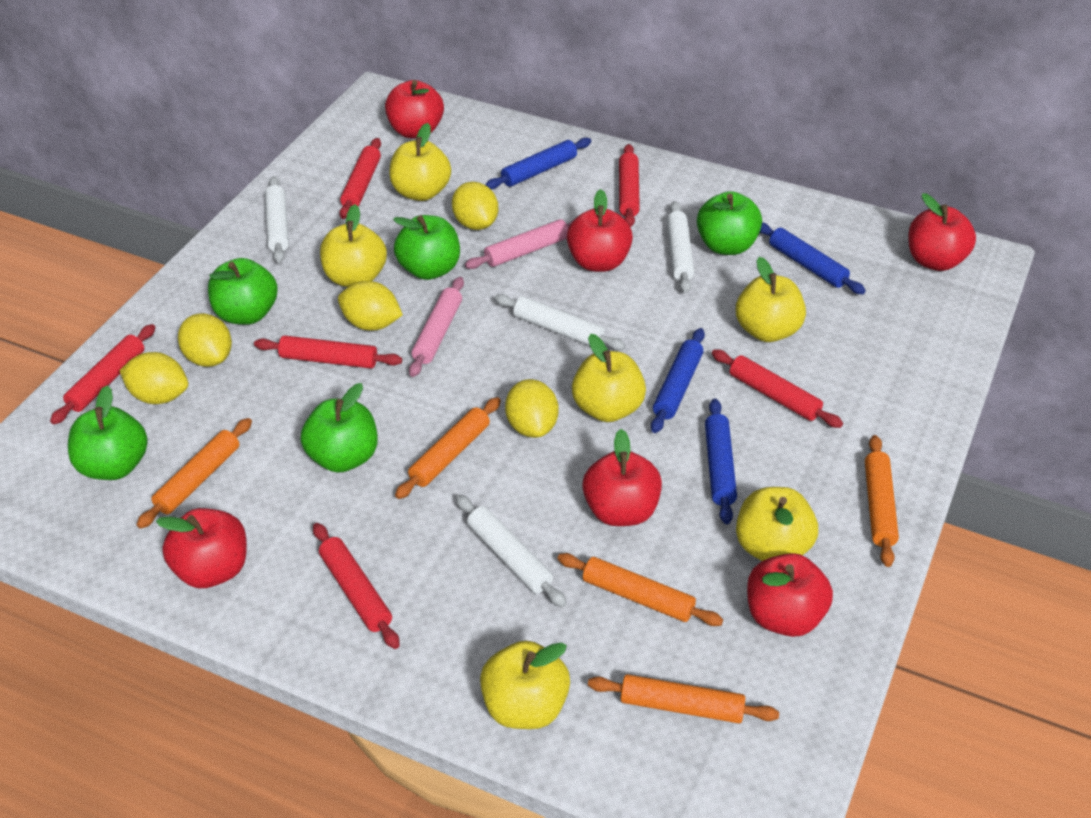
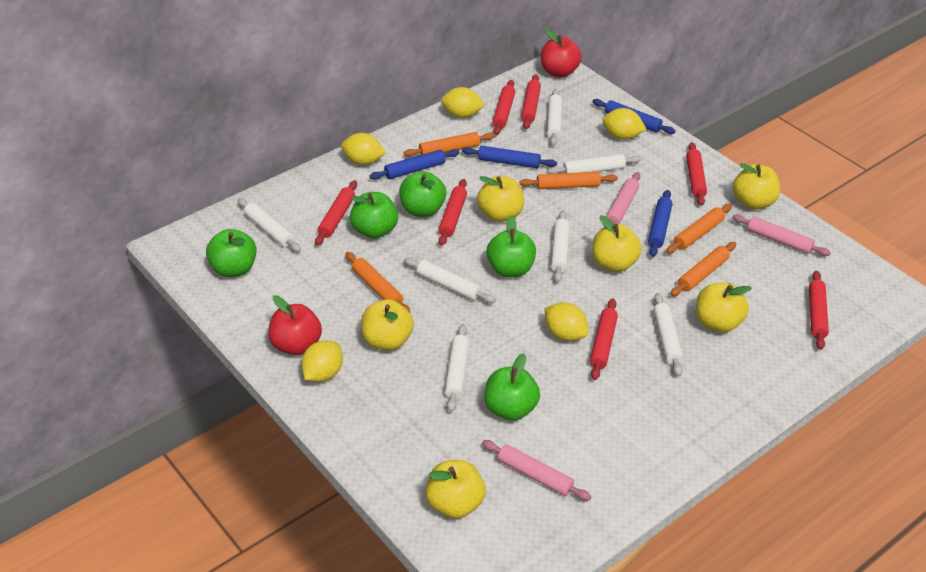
pink rolling pin: [409,277,464,377] [465,219,575,269] = 2 -> [482,440,591,501] [606,172,640,224] [732,214,831,256] = 3
red apple: [156,508,247,588] [385,80,444,138] [567,189,633,272] [582,429,662,526] [747,553,833,637] [908,193,976,271] = 6 -> [268,296,322,355] [541,29,582,78] = 2
red rolling pin: [50,324,155,424] [254,335,402,369] [313,523,400,649] [339,138,381,219] [619,144,640,227] [712,349,843,428] = 6 -> [315,180,357,246] [439,179,467,246] [492,80,515,135] [521,74,541,129] [590,298,618,380] [686,142,707,206] [809,271,829,350] = 7
white rolling pin: [265,176,289,263] [456,495,567,607] [494,294,625,350] [667,201,695,293] = 4 -> [238,198,301,252] [404,258,495,303] [445,324,469,412] [547,89,562,146] [547,154,641,174] [551,210,570,282] [653,293,683,376] = 7

